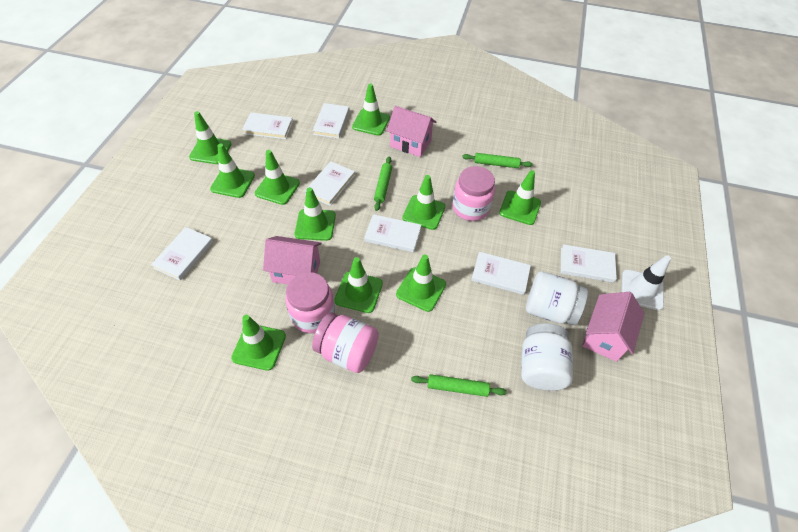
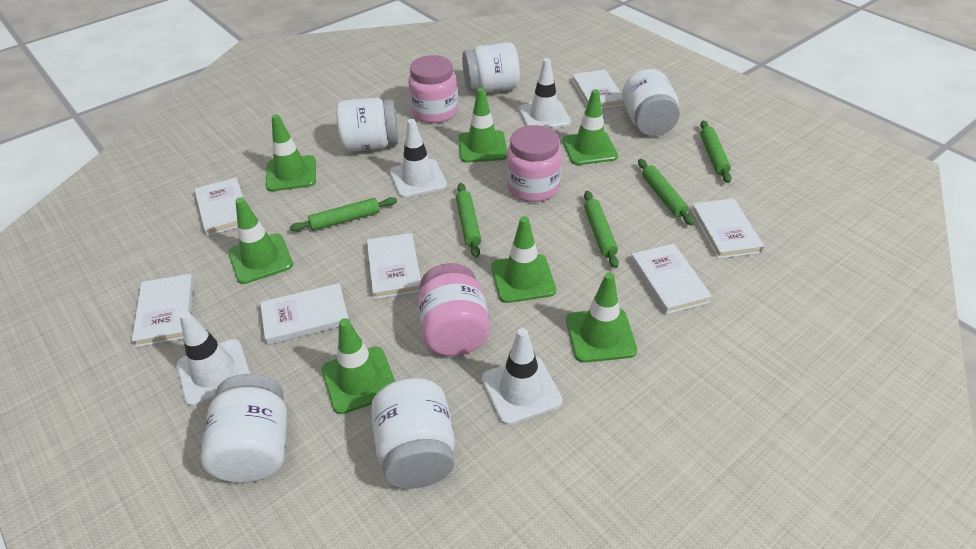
green rolling pin: [374,157,392,211] [411,374,507,397] [462,153,533,168] = 3 -> [290,197,397,231] [456,183,481,258] [584,191,619,268] [638,159,694,225] [700,121,732,183] = 5
green traffic cone: [189,111,231,164] [210,144,255,198] [231,315,286,371] [255,150,300,205] [295,187,336,241] [334,257,383,313] [352,84,390,136] [396,255,446,312] [402,175,445,230] [499,170,541,225] = 10 -> [228,198,293,284] [266,114,316,191] [322,318,395,414] [458,88,507,163] [491,216,556,303] [562,89,618,165] [566,273,637,363] = 7
pink house: [263,236,321,285] [387,106,436,157] [582,292,644,362] = 3 -> none = 0
white jar: [521,323,573,391] [526,271,588,325] = 2 -> [201,374,287,483] [336,98,398,152] [371,378,455,489] [462,42,520,93] [622,69,680,136] = 5
white traffic cone: [622,255,671,310] = 1 -> [177,311,250,406] [390,119,447,198] [481,328,562,425] [519,58,571,129] = 4

